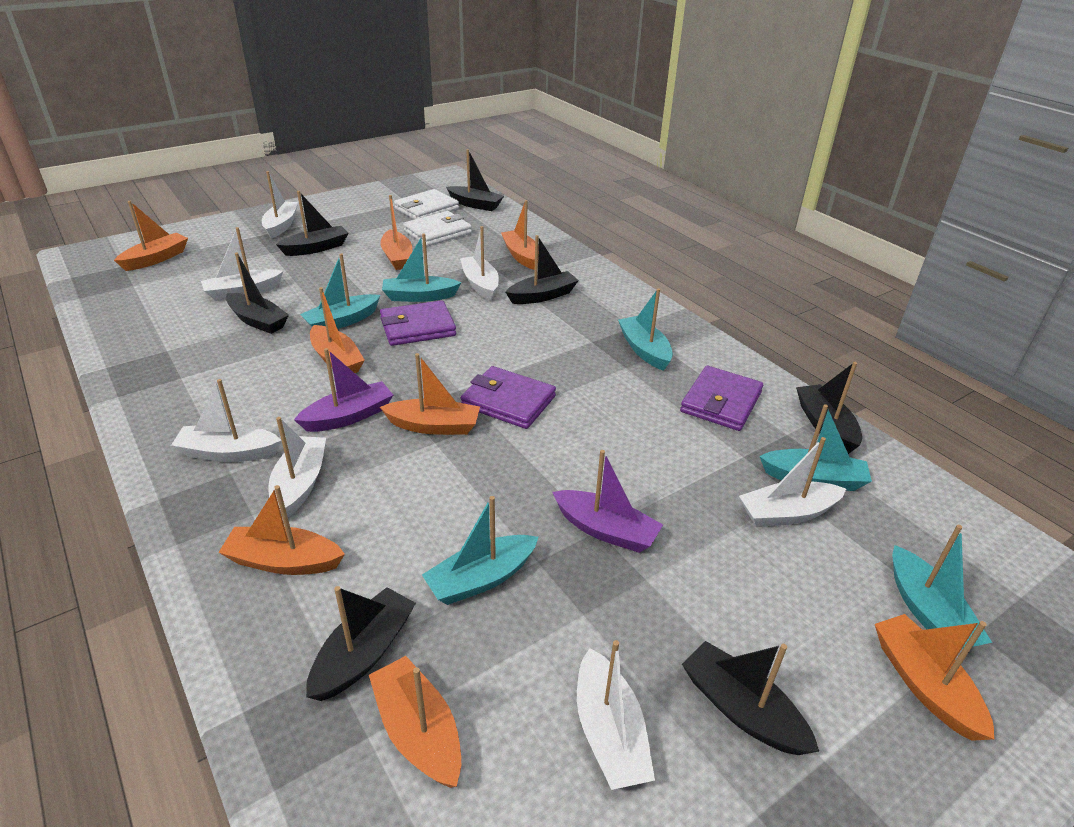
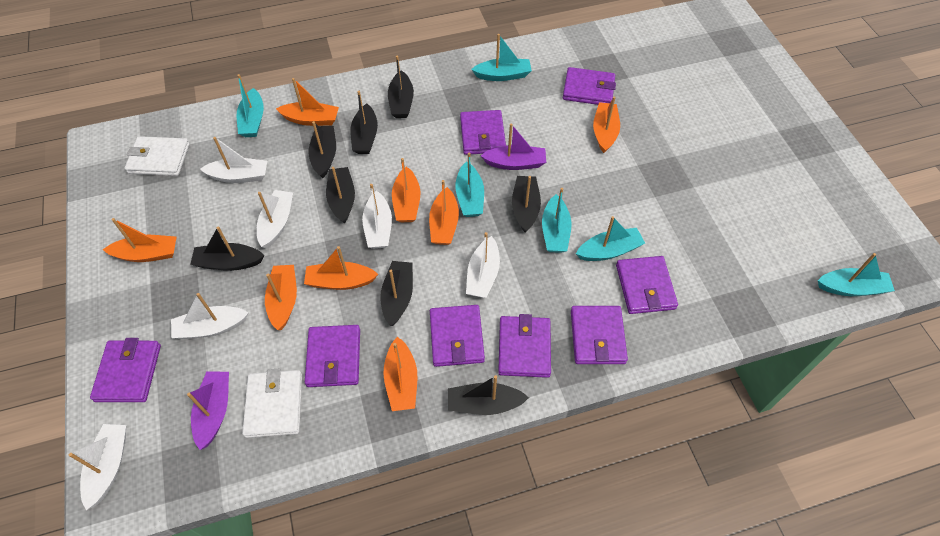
black boat: [226,252,289,334] [276,191,348,256] [306,586,416,701] [446,149,504,211] [506,235,579,304] [682,641,819,755] [796,362,862,454] = 7 -> [190,226,264,271] [308,121,336,178] [326,167,355,224] [350,91,378,154] [380,261,413,326] [388,56,414,118] [448,375,529,415] [512,176,541,233] = 8
purple wallet: [380,300,456,346] [461,366,556,429] [680,366,763,431] = 3 -> [90,338,161,402] [305,325,360,387] [430,305,485,367] [460,110,506,155] [498,314,551,378] [563,67,616,105] [571,306,628,364] [616,256,678,314] = 8
white boat: [171,379,282,462] [201,227,283,301] [262,171,298,239] [268,417,326,517] [460,226,499,300] [577,640,655,790] [739,437,846,527] = 7 -> [69,424,126,510] [171,293,249,339] [200,137,267,183] [257,190,293,248] [362,184,392,249] [466,232,500,298] = 6

